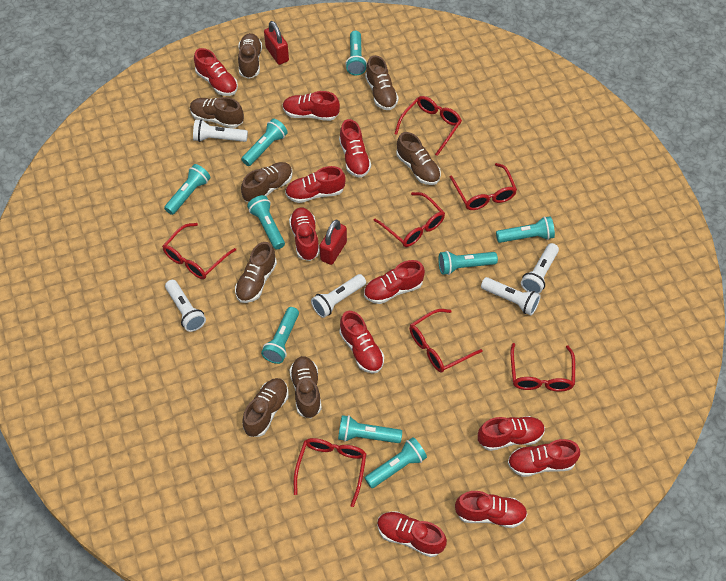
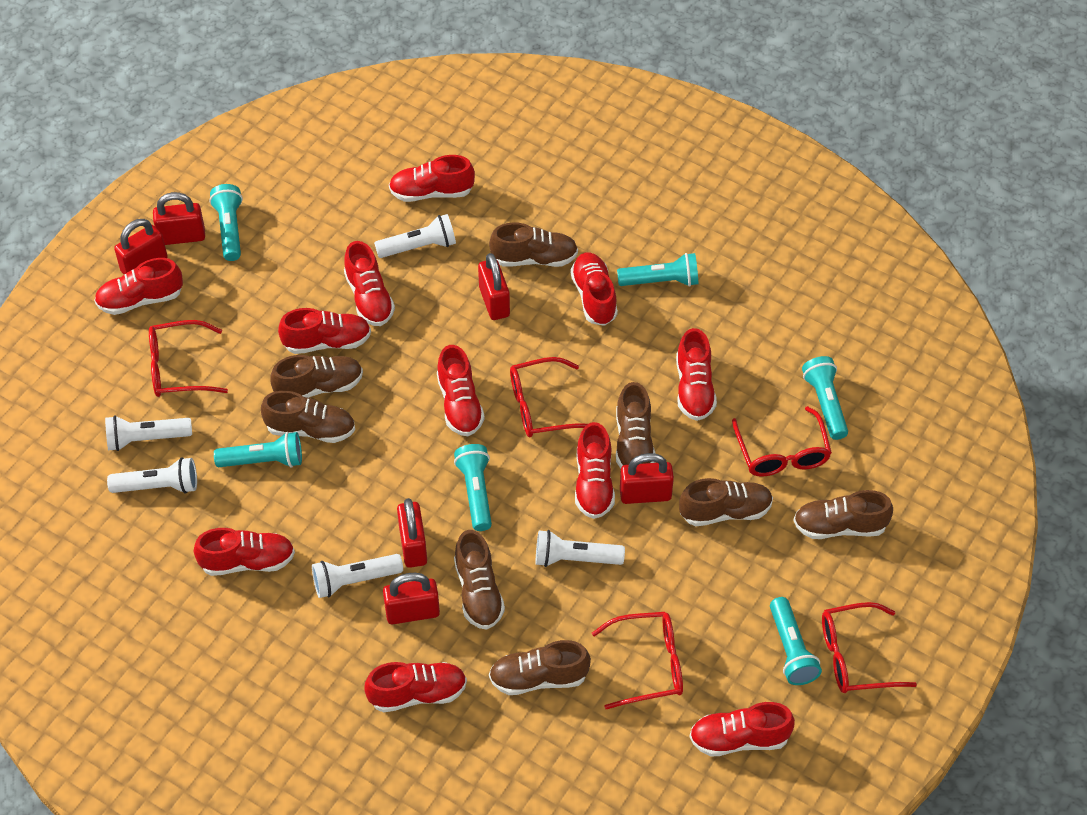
red glasses: [162,223,236,279] [294,438,366,507] [374,192,445,247] [394,96,462,156] [409,309,482,372] [450,163,517,210] [511,343,575,392] = 7 -> [149,320,228,397] [510,357,587,437] [592,612,683,709] [732,406,832,477] [822,602,917,693] = 5
red padlock: [264,21,289,65] [319,220,347,265] = 2 -> [114,219,168,274] [153,192,205,245] [383,573,440,625] [397,498,427,568] [478,253,510,320] [620,453,674,504] = 6
turquoise flashlight: [164,164,211,215] [242,119,288,166] [247,195,285,249] [261,307,299,364] [338,415,402,443] [345,31,367,75] [365,437,427,488] [438,251,498,275] [496,216,555,243] = 9 -> [209,184,243,261] [214,432,302,467] [454,444,492,531] [617,253,698,287] [770,597,822,685] [802,356,848,440] = 6

